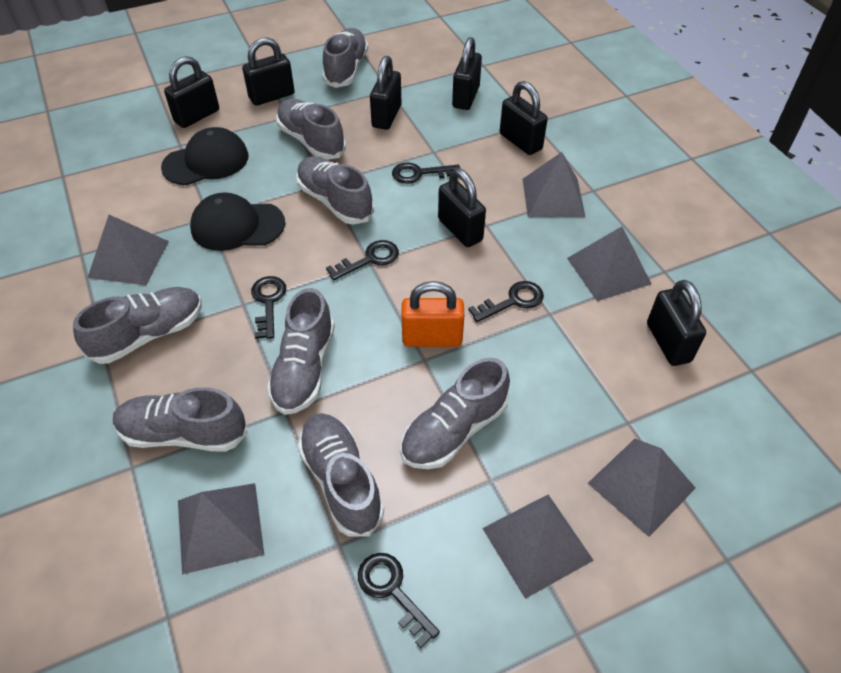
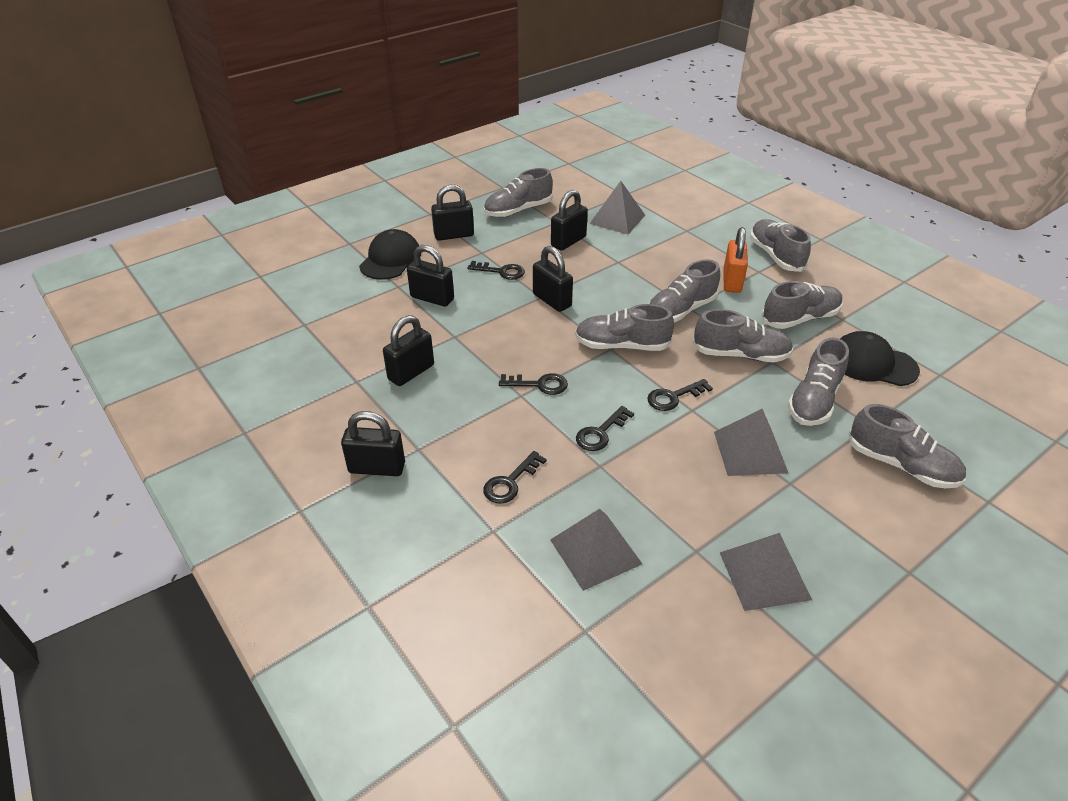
black padlock: [164,56,219,128] [242,37,295,106] [370,56,401,130] [438,168,486,247] [452,37,482,110] [500,81,548,155] [647,280,706,366] = 7 -> [341,411,405,476] [383,315,434,386] [407,245,454,307] [431,185,474,241] [533,246,573,312] [551,190,588,250] = 6
grey pyramid: [88,215,169,285] [178,483,264,575] [482,494,594,599] [522,152,585,217] [567,226,652,301] [588,439,696,537] = 6 -> [550,509,642,591] [590,181,645,234] [714,409,788,476] [720,533,812,611] = 4

